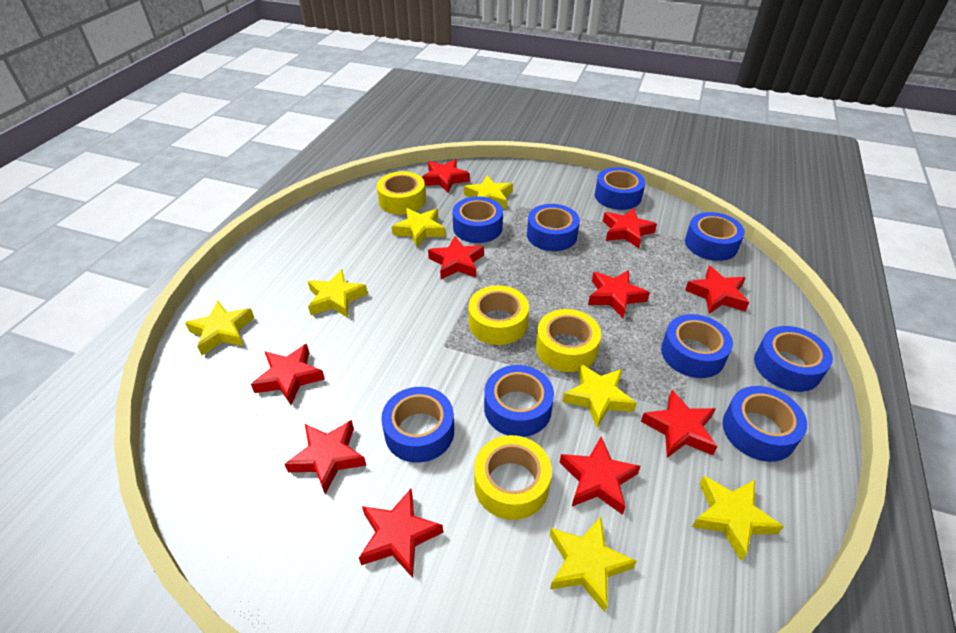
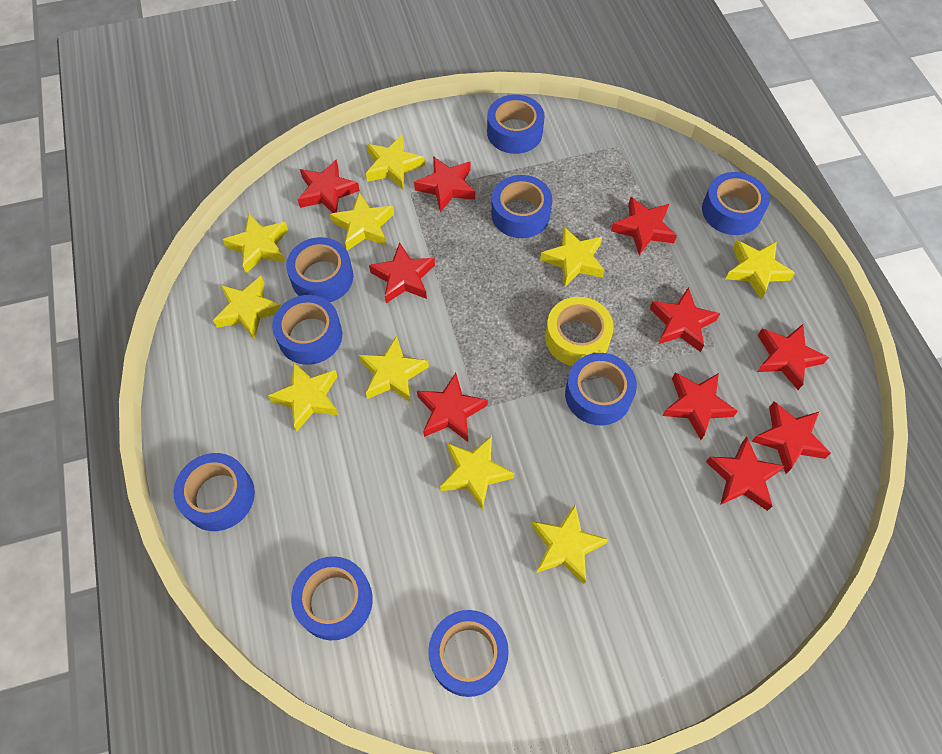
yellow star: [185,301,254,355] [308,269,368,318] [392,208,446,247] [464,176,513,209] [550,517,637,612] [562,363,637,428] [692,476,784,561] = 7 -> [213,276,281,340] [222,214,288,273] [268,363,338,431] [330,193,394,250] [359,336,429,403] [366,135,425,190] [440,436,514,510] [531,505,609,584] [540,227,605,287] [725,240,795,299] = 10
yellow tape: [377,171,426,215] [469,285,529,345] [474,435,552,520] [536,309,601,372] = 4 -> [545,297,614,366] = 1

